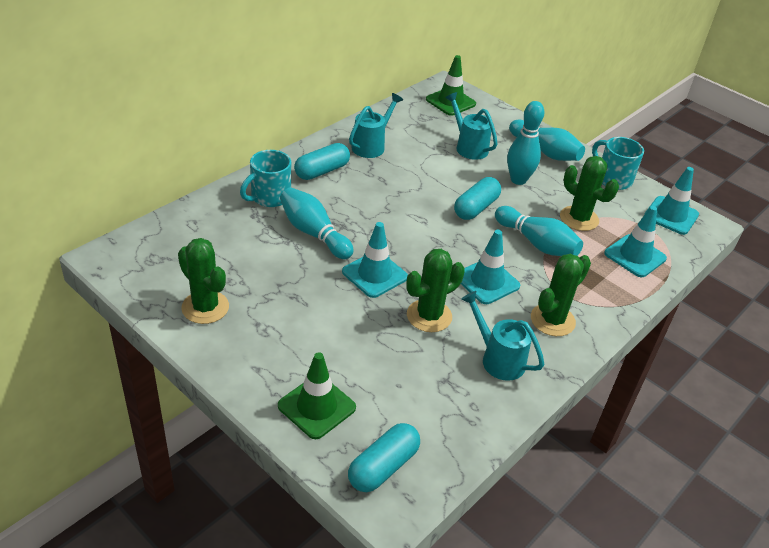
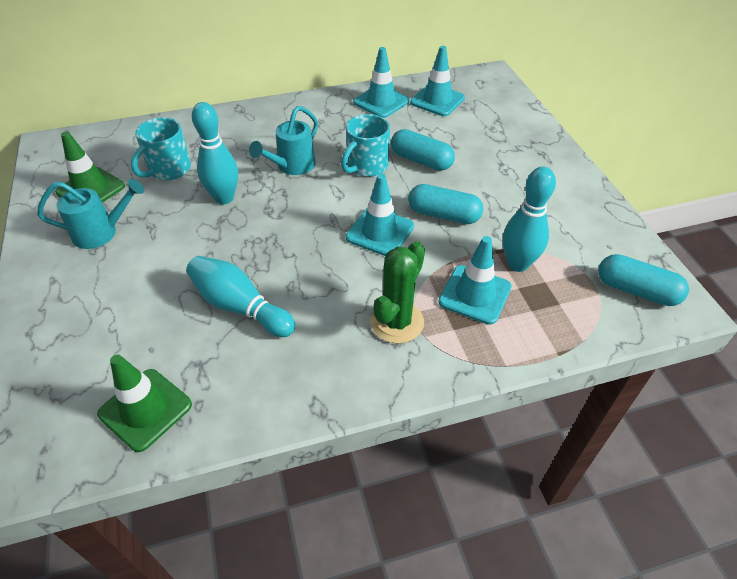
green cactus: [178,238,229,324] [406,249,465,332] [531,254,591,336] [560,156,619,231] = 4 -> [370,241,425,344] = 1
turquoise bowling pin: [280,187,354,259] [495,206,583,256] [507,101,544,185] [509,120,585,161] = 4 -> [186,256,295,337] [192,102,238,204] [503,167,556,272] = 3
turquoise watering can: [349,93,403,158] [445,92,498,160] [461,291,544,381] = 3 -> [37,179,144,249] [249,106,318,175] = 2

